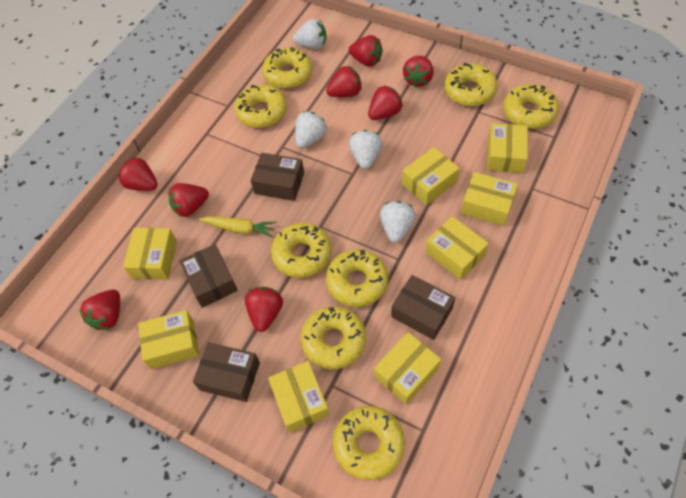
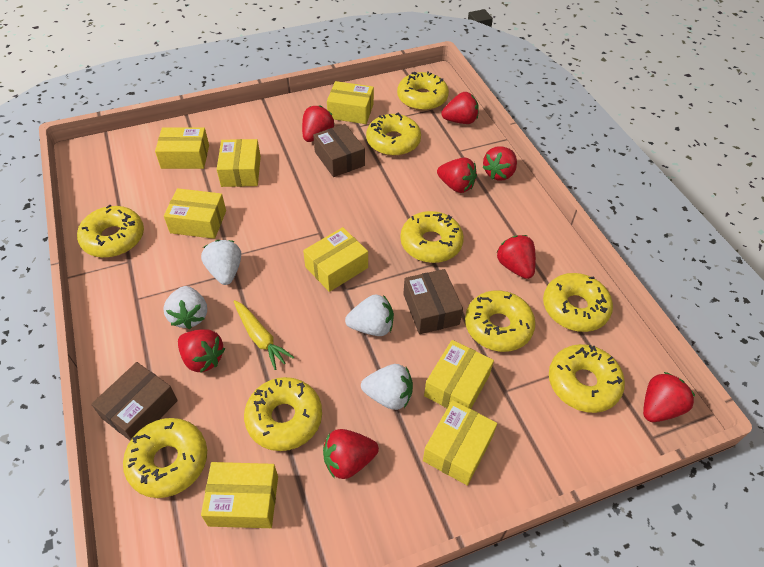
brown box: [179,244,238,308] [193,342,260,402] [251,153,304,201] [391,275,455,340] = 4 -> [91,362,178,441] [313,124,365,177] [403,269,463,334] = 3
yellow donut: [234,85,287,128] [262,47,312,89] [271,223,332,278] [301,306,366,370] [326,249,388,307] [333,406,405,480] [444,63,498,106] [503,84,559,129] = 8 -> [77,205,144,258] [123,418,207,498] [244,377,322,451] [366,113,421,156] [397,71,449,111] [400,211,464,263] [465,290,536,352] [543,273,613,332] [549,344,625,413] = 9

